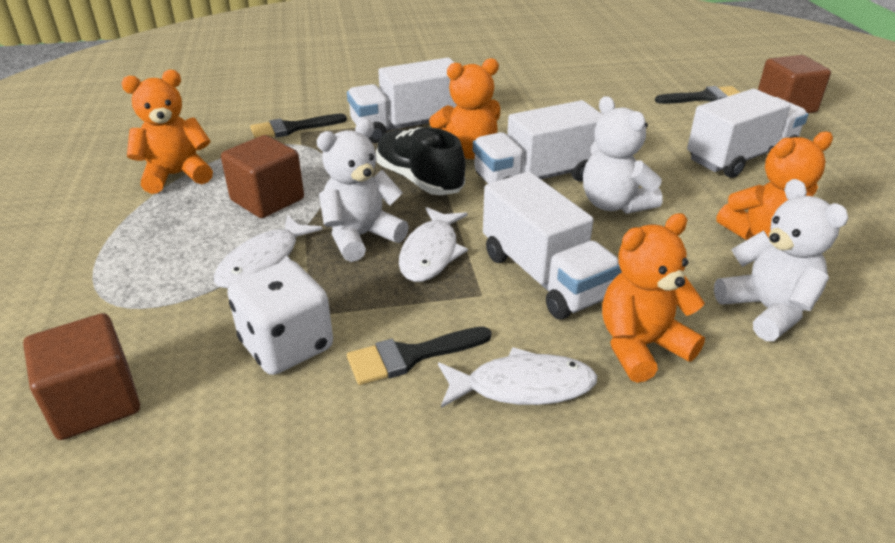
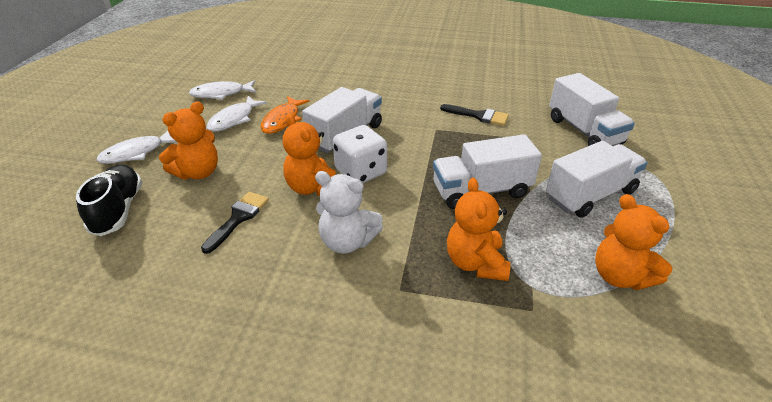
black brush: [250,113,347,138] [347,326,492,385] [655,86,740,104] = 3 -> [201,192,269,254] [440,104,509,126] = 2
brown cube: [23,313,140,440] [221,135,304,218] [758,55,831,113] = 3 -> none = 0
orange fish: none = 0 -> [260,96,309,134] = 1
white teddy bear: [317,119,409,262] [583,96,663,214] [714,179,848,341] = 3 -> [315,171,383,254] = 1

